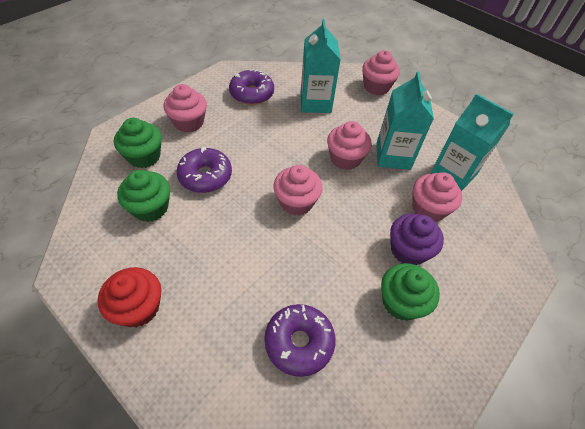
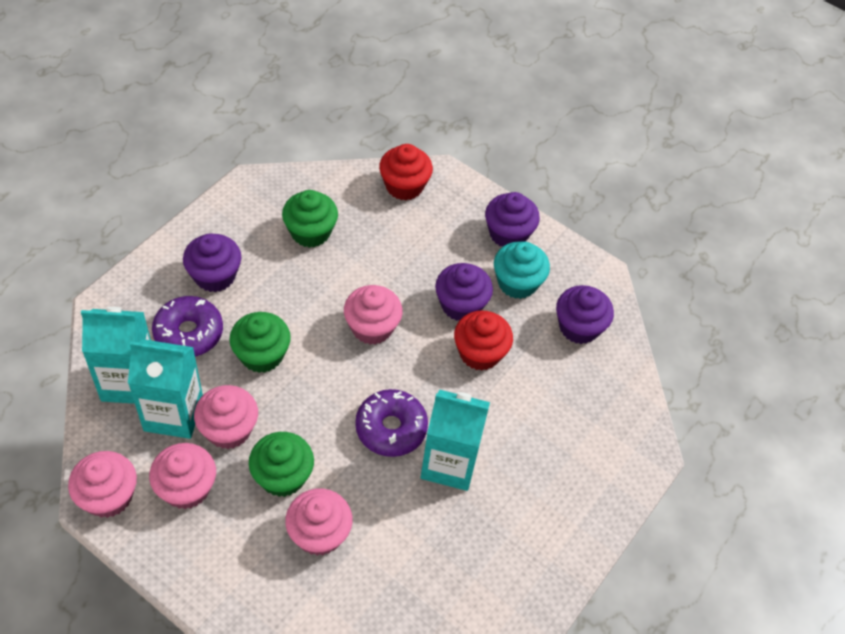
purple cupcake: [390,213,444,265] = 1 -> [183,234,242,292] [435,263,493,321] [485,192,540,247] [556,285,614,344] = 4
purple donut: [177,147,232,193] [229,69,274,105] [264,304,335,377] = 3 -> [152,296,223,357] [355,389,428,457] = 2
red cupcake: [98,267,161,327] = 1 -> [379,144,433,200] [454,310,513,371] = 2
turquoise cupcake: none = 0 -> [494,241,550,299] = 1

